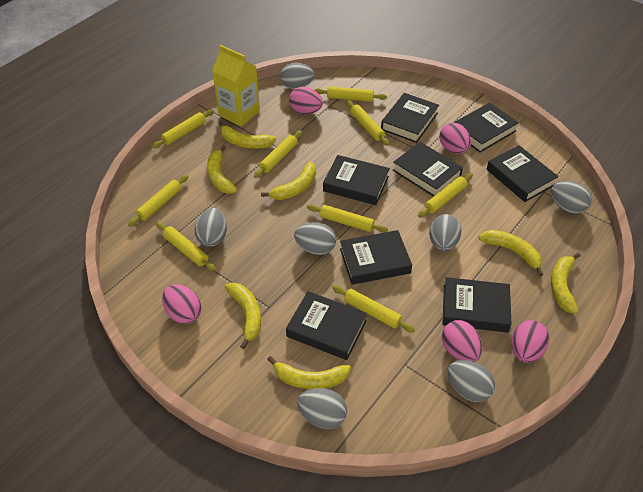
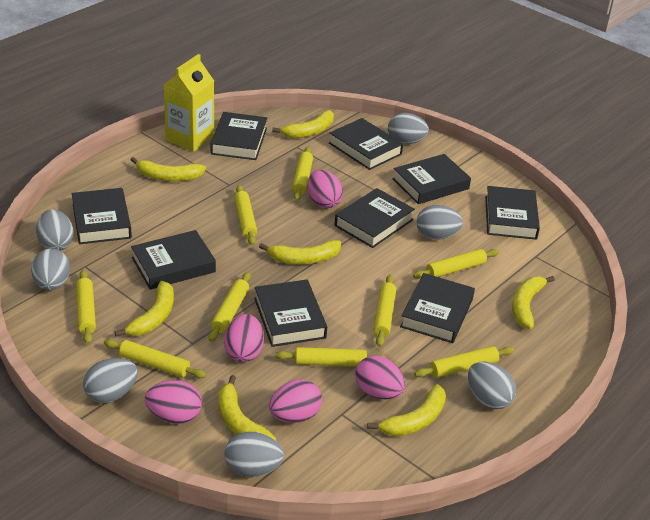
black book: [286,291,367,360] [323,155,390,205] [340,230,412,285] [381,93,439,143] [393,142,463,196] [442,277,512,333] [453,103,519,153] [486,145,559,202] = 8 -> [72,188,132,244] [131,230,216,290] [210,112,267,160] [254,279,327,347] [329,118,403,170] [335,188,415,248] [393,154,471,204] [400,273,475,343] [485,186,540,240] = 9

